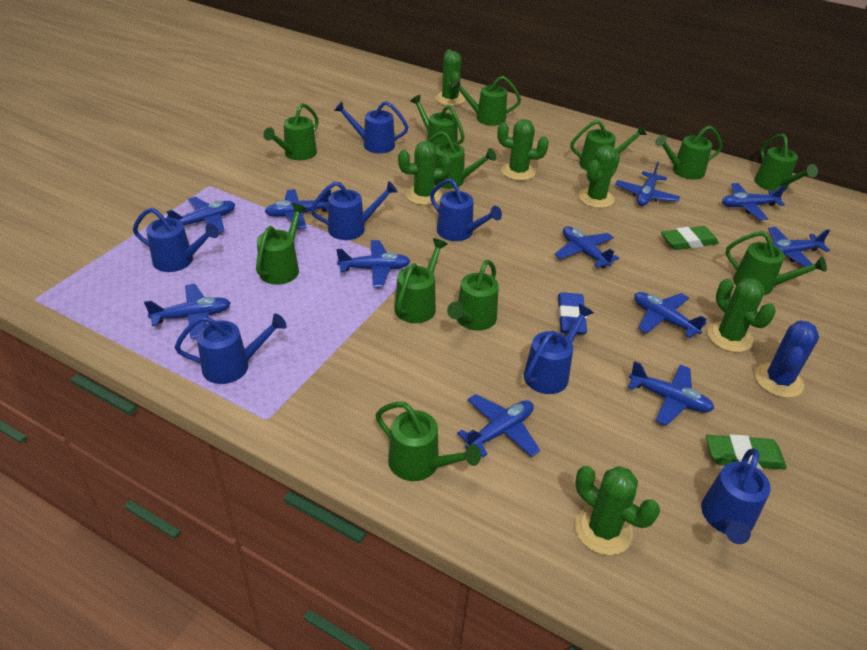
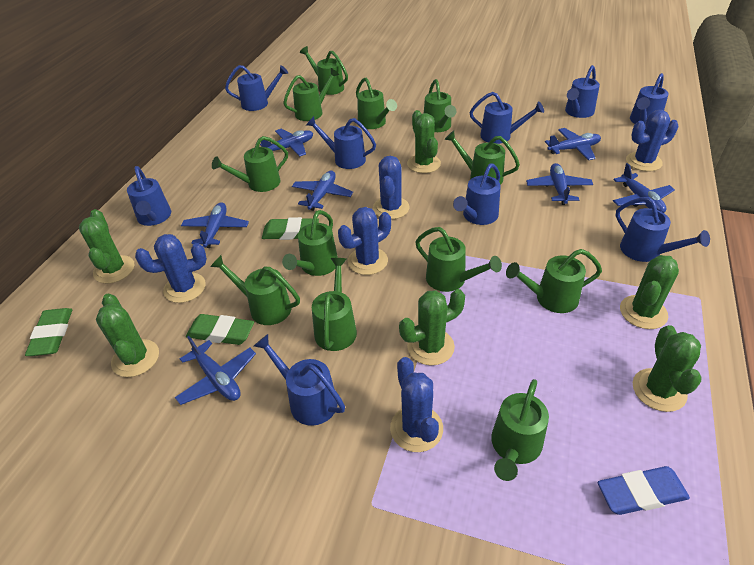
blue cactus: [755,321,819,398] = 1 -> [135,234,207,303] [338,207,391,275] [373,156,409,219] [390,357,443,452] [626,110,678,171] = 5
blue plane: [144,284,231,339] [166,197,235,233] [264,189,331,229] [336,240,410,287] [457,394,540,457] [554,226,619,268] [615,162,680,206] [628,361,714,426] [634,292,707,338] [722,183,786,220] [768,227,830,267] = 11 -> [175,336,256,405] [181,202,249,248] [260,129,313,157] [292,171,353,211] [526,163,593,205] [545,128,601,160] [613,163,675,213] = 7
blue watering can: [133,208,219,272] [175,314,287,384] [310,181,398,240] [334,101,408,154] [430,179,502,241] [524,304,594,394] [701,448,771,544] = 7 -> [127,166,171,226] [225,65,288,111] [254,334,345,426] [306,116,376,169] [453,163,501,225] [470,92,544,144] [565,65,600,118] [616,197,710,262] [630,73,669,124] = 9
green eraser: [661,226,719,250] [706,434,787,470] = 2 -> [25,308,72,356] [186,314,254,345] [262,217,319,240] = 3

